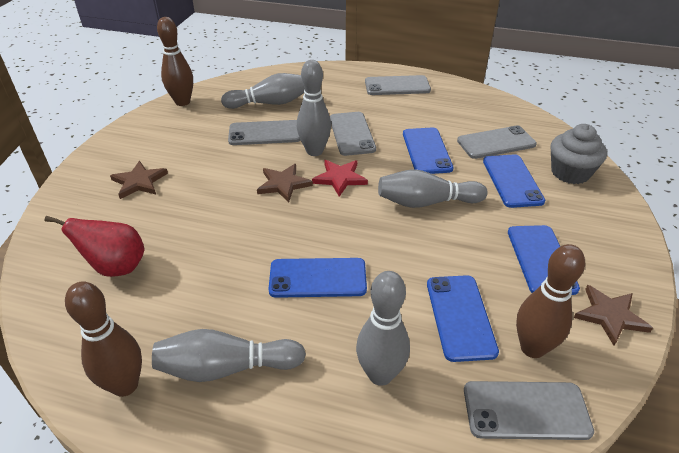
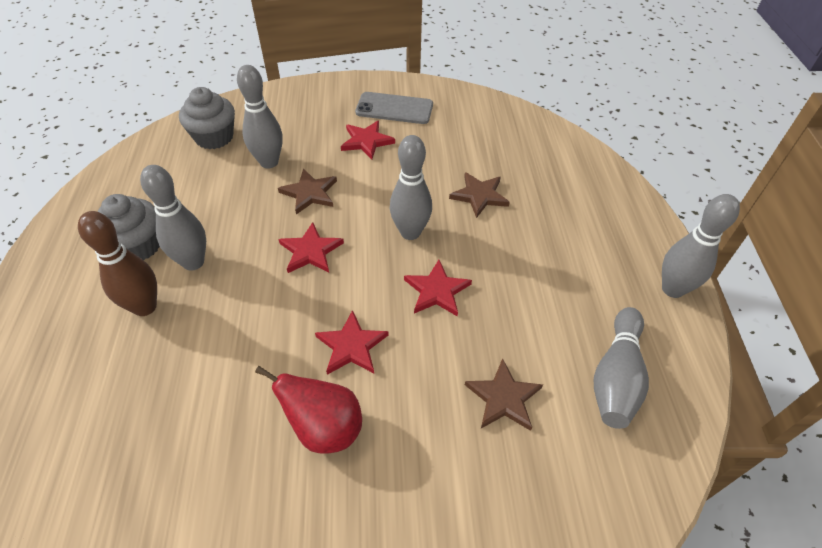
blue phone: [268,258,367,298] [403,128,454,174] [427,275,499,362] [483,154,545,208] [508,225,580,295] = 5 -> none = 0
brown bowling pin: [65,281,142,397] [157,17,193,106] [516,244,585,358] = 3 -> [78,211,157,316] = 1
grey cupcake: [550,124,607,184] = 1 -> [97,194,160,260] [179,87,235,149] = 2
grey phone: [228,120,300,145] [330,112,376,156] [365,75,431,95] [457,125,537,159] [464,381,594,440] = 5 -> [355,92,433,124] = 1
red star: [312,160,368,197] = 1 -> [279,222,344,273] [315,310,388,375] [341,121,395,160] [404,260,472,317] = 4

